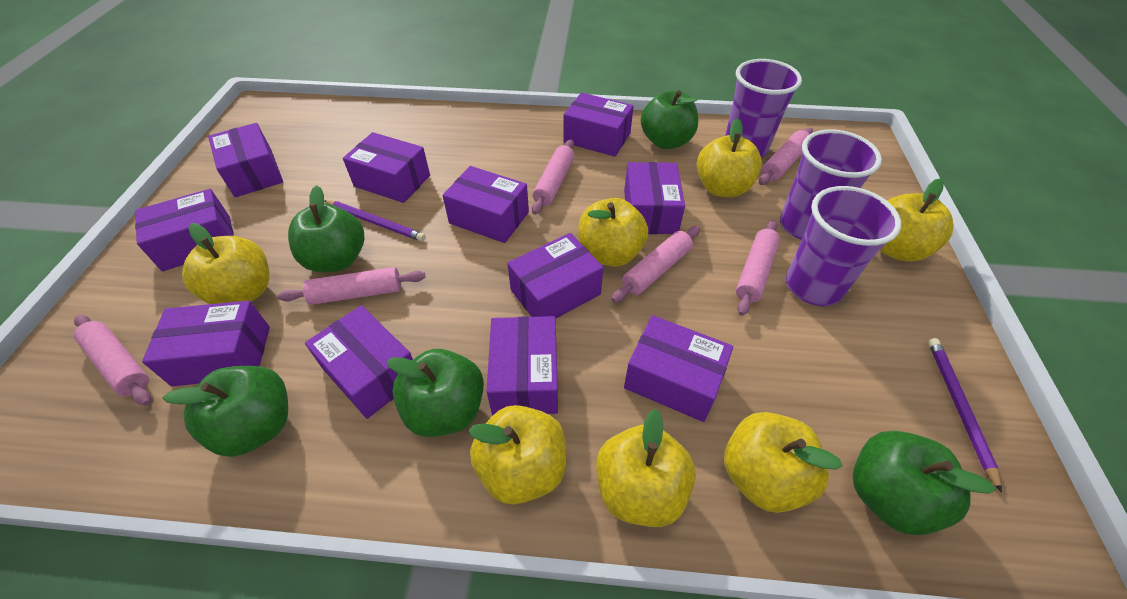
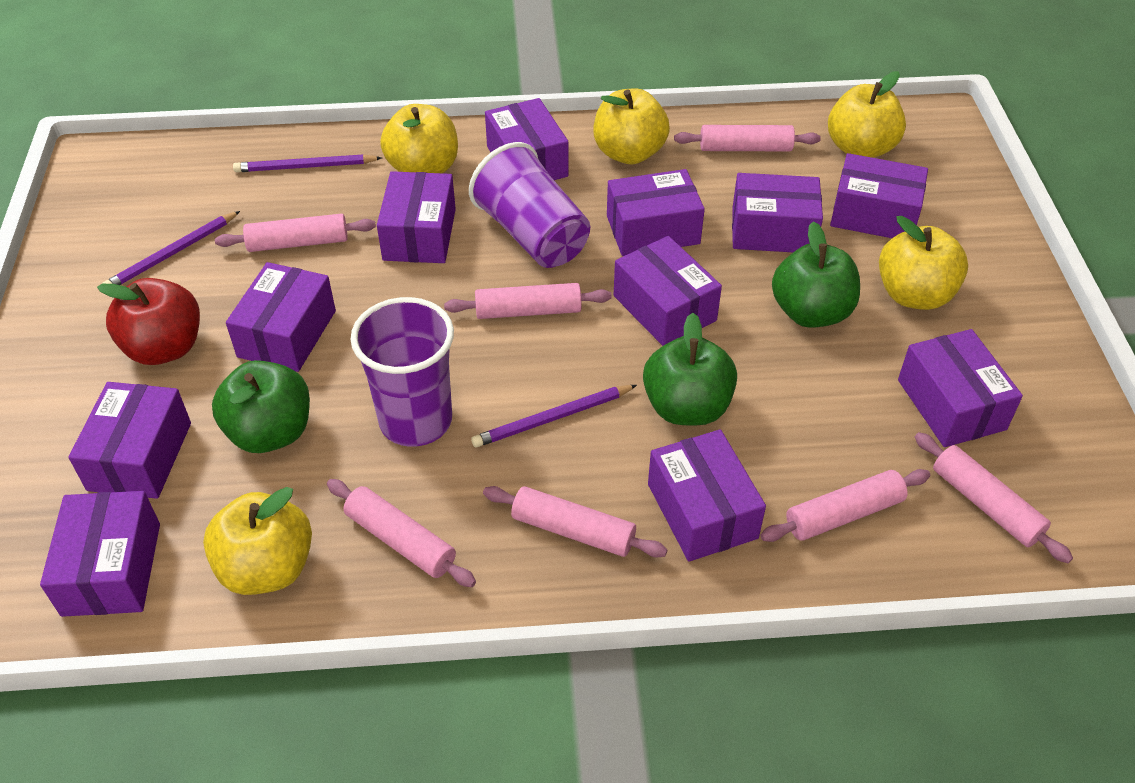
green apple: [162,366,288,457] [288,185,364,272] [387,349,484,437] [641,90,699,149] [853,431,996,535] = 5 -> [212,360,310,453] [643,313,737,426] [772,221,860,328] = 3
pink rolling pin: [74,315,151,406] [278,267,425,305] [532,139,574,215] [611,226,700,303] [736,220,780,316] [759,128,813,185] = 6 -> [215,214,376,252] [327,479,476,587] [444,283,612,319] [483,486,667,558] [674,125,821,151] [760,469,930,542] [915,432,1073,563] = 7
purple cup: [725,59,802,158] [780,129,882,240] [786,186,901,306] = 3 -> [350,297,454,447] [469,142,590,268] = 2
purple pencil: [324,200,426,241] [928,338,1002,493] = 2 -> [102,211,240,285] [233,154,382,172] [471,385,637,447] = 3
red apple: none = 0 -> [97,278,200,365] = 1
yellow apple: [182,223,269,304] [468,405,566,505] [578,198,648,267] [596,409,696,527] [697,118,762,197] [724,412,843,513] [880,179,954,262] = 7 -> [203,487,312,595] [380,104,458,173] [593,88,670,164] [828,71,906,158] [879,216,968,310] = 5

